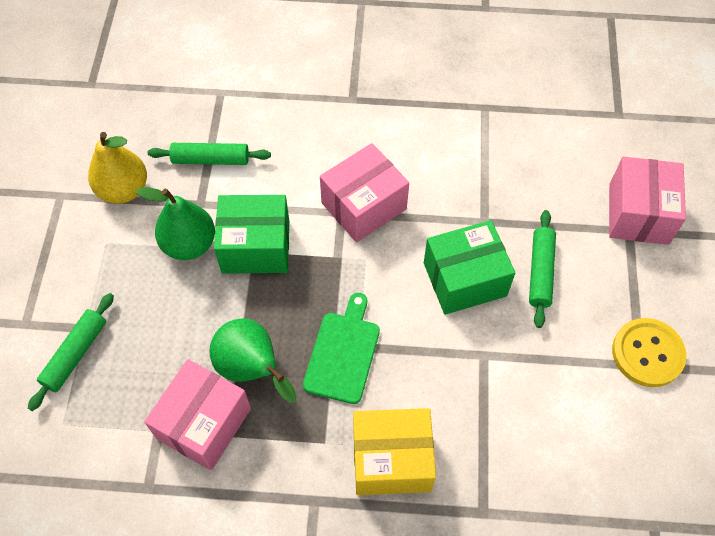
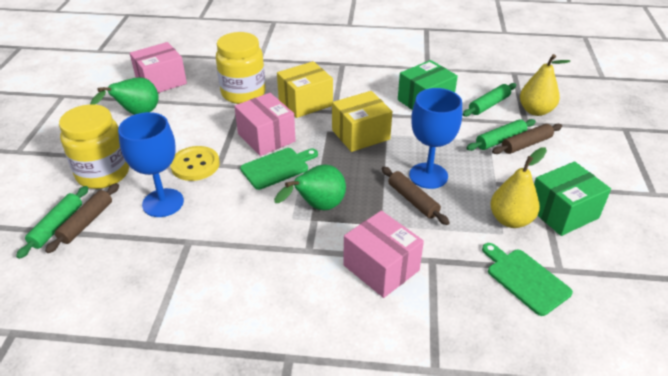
blue goblet: none = 0 -> [118,112,184,217] [409,88,462,189] = 2
brown rolling pin: none = 0 -> [45,183,119,253] [382,166,450,225] [492,124,562,154] = 3
green cutting board: [303,293,380,404] = 1 -> [240,148,318,190] [482,243,573,316] = 2
yellow box: [353,408,436,495] = 1 -> [277,61,333,118] [332,91,392,152] = 2
yellow jar: none = 0 -> [59,104,129,189] [216,32,266,104] = 2
yellow pear: [88,132,147,204] = 1 -> [490,148,547,228] [520,54,570,116] = 2

